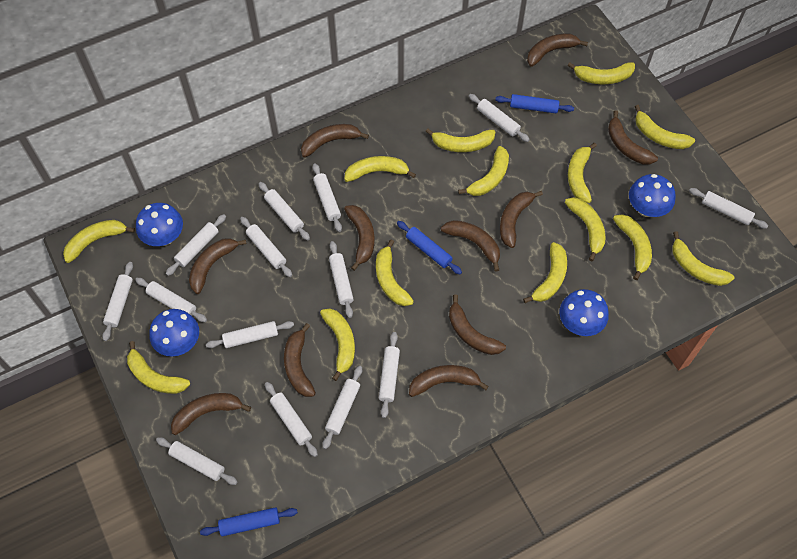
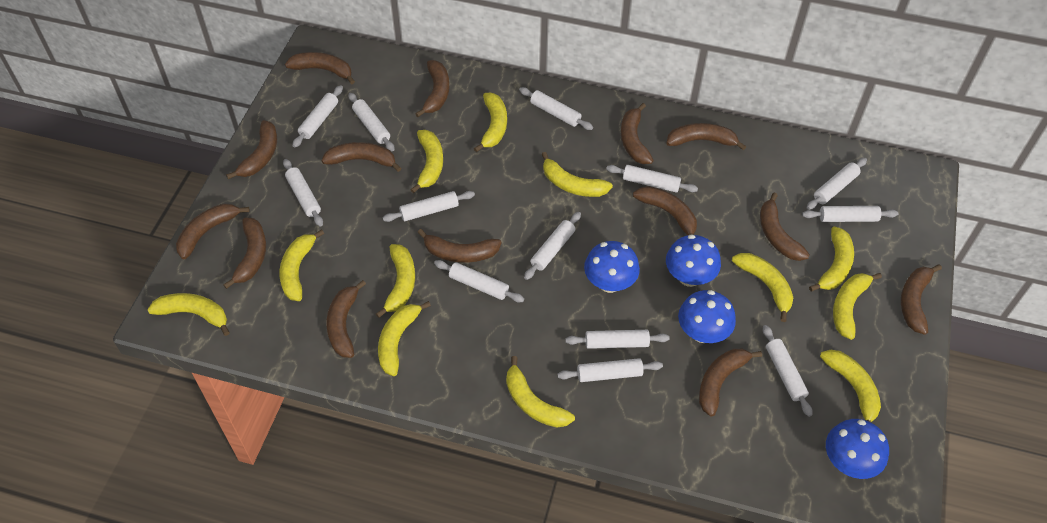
blue rolling pin: [200,507,298,536] [397,221,462,274] [495,94,574,113] = 3 -> none = 0
brown banana: [171,393,251,435] [189,238,247,294] [284,323,316,397] [301,124,369,157] [344,205,375,271] [409,365,489,397] [441,220,500,272] [449,294,506,355] [500,191,543,248] [527,34,588,67] [608,111,658,165] = 11 -> [176,204,250,259] [223,218,266,289] [226,120,277,179] [285,52,355,84] [321,142,401,172] [327,280,366,358] [415,60,449,117] [417,229,502,263] [621,103,654,164] [633,186,697,235] [666,123,746,150] [699,349,762,417] [760,192,810,261] [901,264,942,335] = 14
white rolling pin: [102,262,133,341] [135,278,207,322] [156,437,237,485] [166,214,226,276] [206,321,294,348] [240,217,292,277] [259,182,310,240] [265,382,318,457] [313,163,342,232] [323,366,362,449] [329,241,354,318] [379,332,400,418] [469,94,530,142] [689,188,768,229] = 14 -> [283,159,323,227] [292,85,343,147] [348,93,395,151] [383,191,475,222] [434,260,524,302] [519,87,593,130] [524,212,581,280] [557,358,663,382] [565,330,670,349] [606,165,698,193] [763,325,813,417] [802,206,898,222] [807,158,867,210] = 13
yellow banana: [63,220,135,263] [127,341,190,394] [320,308,355,381] [344,156,416,182] [376,240,414,306] [425,128,496,152] [458,146,509,196] [523,242,567,303] [565,197,606,261] [568,62,635,84] [568,143,597,203] [613,214,652,280] [635,105,695,149] [672,231,734,286] = 14 -> [147,293,230,336] [279,229,324,301] [376,244,415,318] [378,301,431,376] [410,130,443,193] [474,93,507,152] [506,356,575,428] [542,152,613,197] [732,253,793,322] [809,226,854,292] [820,350,881,422] [833,273,882,340] = 12

